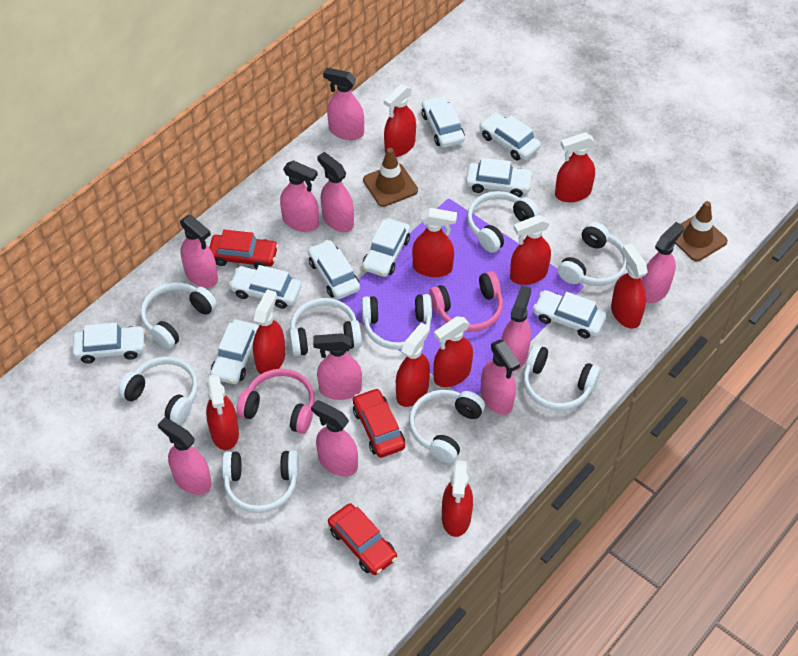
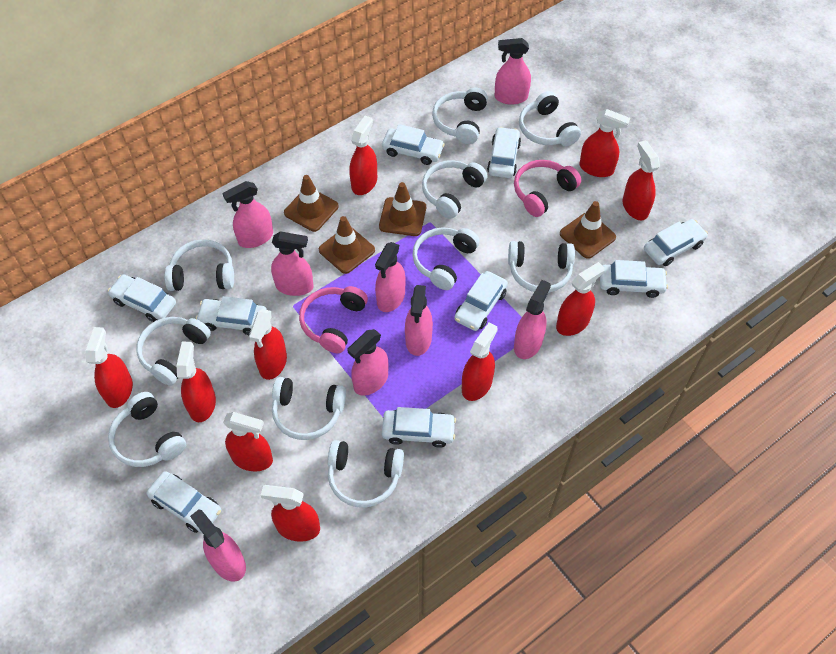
brown traffic cone: [363,148,418,207] [675,201,728,261] = 2 -> [284,175,339,232] [319,216,375,274] [379,182,426,236] [560,201,616,259] = 4
pink spray bottle: [158,417,212,495] [180,215,218,288] [280,160,319,232] [311,400,358,476] [313,333,362,400] [317,152,354,232] [323,68,364,140] [481,339,520,415] [501,286,531,372] [641,222,684,303] = 10 -> [190,509,246,582] [222,181,273,248] [271,231,313,296] [347,329,388,396] [375,242,406,312] [405,285,433,356] [495,38,531,105] [514,280,551,359] = 8
red car: [209,230,278,269] [328,503,397,575] [353,388,405,458] = 3 -> none = 0
white headphones: [118,357,198,425] [141,282,217,349] [222,450,299,513] [289,298,362,356] [362,294,432,350] [409,390,485,463] [467,191,539,253] [523,344,600,410] [558,222,627,286] = 9 -> [108,392,186,467] [136,317,211,386] [164,239,234,291] [272,377,346,440] [328,440,404,507] [412,227,480,290] [422,160,488,219] [432,87,488,144] [508,241,575,293] [519,91,581,146] = 10

